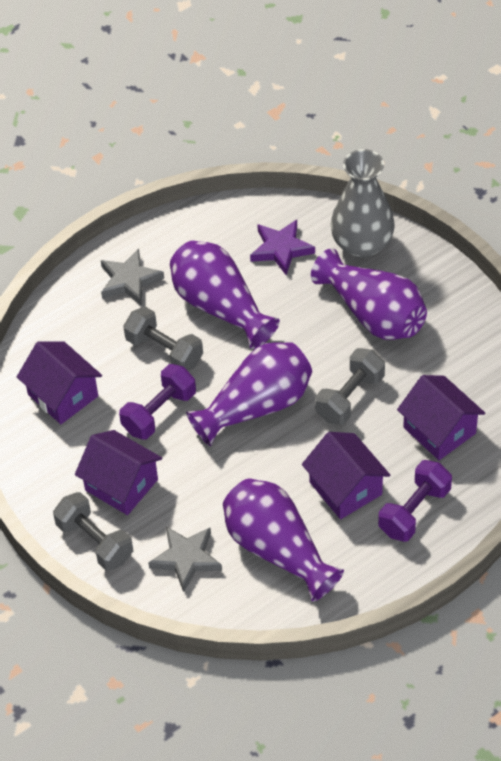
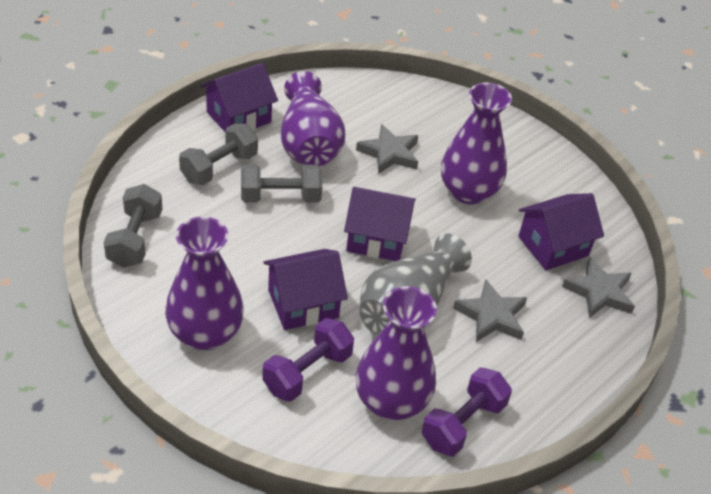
grey star: [101,248,164,305] [148,526,222,592] = 2 -> [356,124,418,174] [453,279,527,342] [562,257,635,318] = 3
purple star: [250,220,315,275] = 1 -> none = 0

